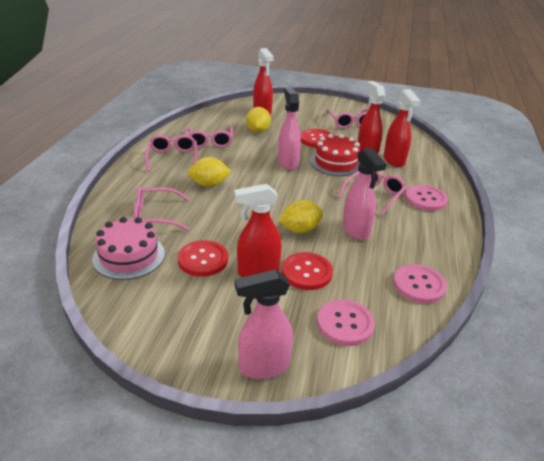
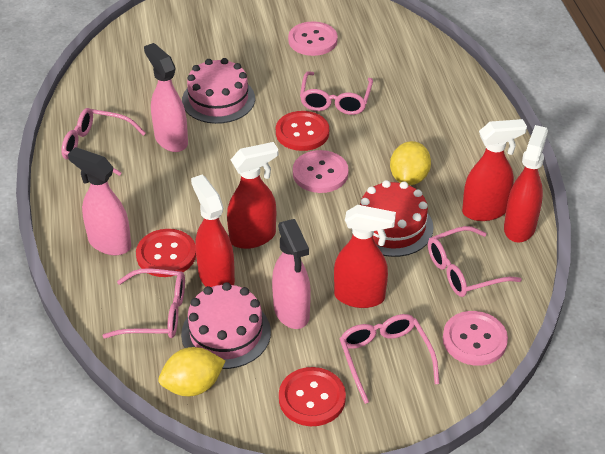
pink cake: [92,217,165,280] = 1 -> [181,282,271,369] [182,58,255,124] = 2
red spray bottle: [234,184,282,277] [253,48,274,115] [358,81,385,154] [383,89,421,167] = 4 -> [191,175,235,287] [227,142,278,249] [334,205,396,308] [462,119,527,221] [504,125,548,243] = 5
yellow lemon: [188,157,231,187] [246,107,271,133] [279,200,323,233] = 3 -> [159,347,225,396] [390,141,431,185] = 2

